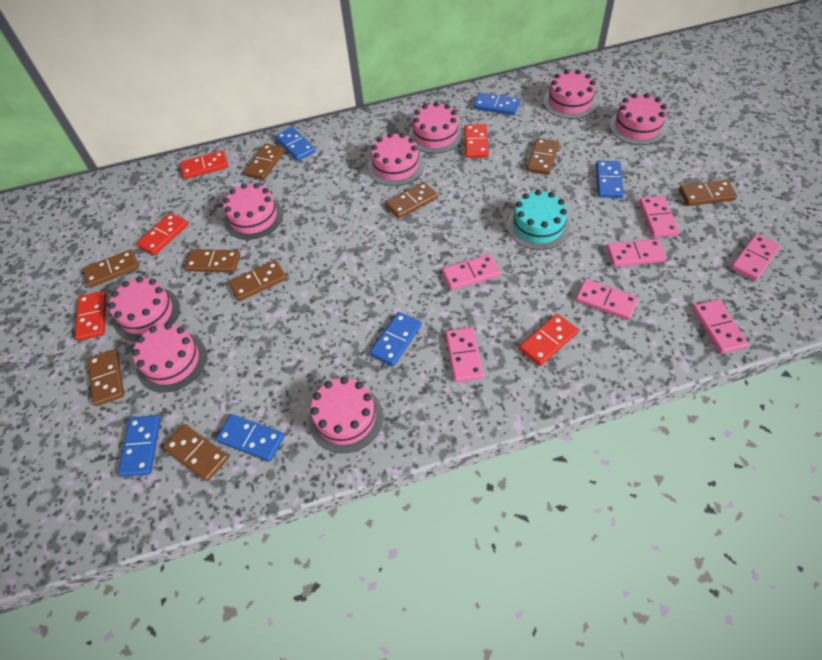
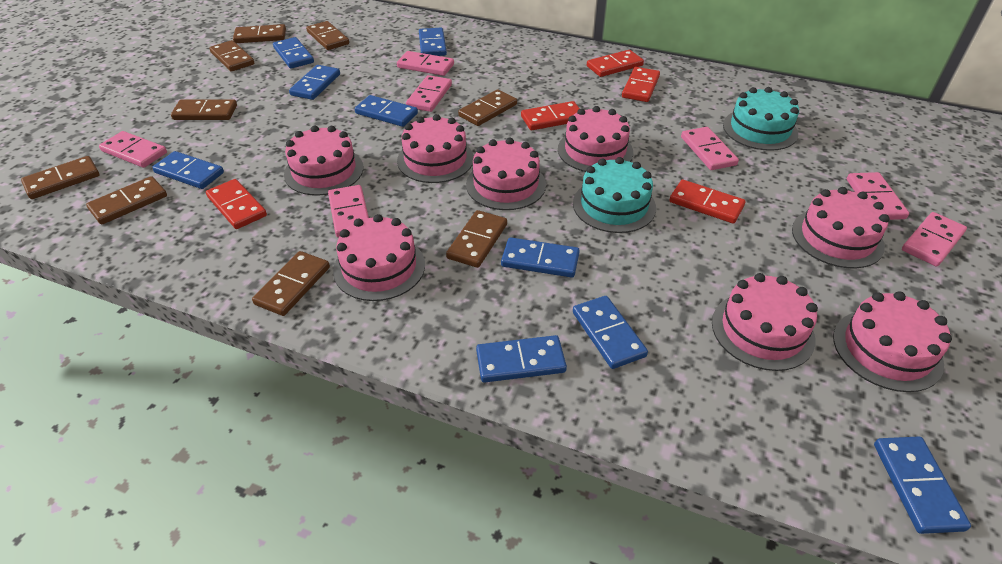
blue domino: [118,415,161,477] [216,414,284,462] [275,127,316,161] [369,312,422,366] [473,93,520,115] [596,161,624,198] = 6 -> [152,151,224,189] [273,37,314,69] [289,65,340,100] [355,95,418,127] [419,28,447,56] [476,335,567,383] [501,237,580,278] [573,296,648,369] [874,436,971,534] = 9
turquoise cake: [507,190,570,250] = 1 -> [573,157,656,233] [723,87,799,151] = 2

